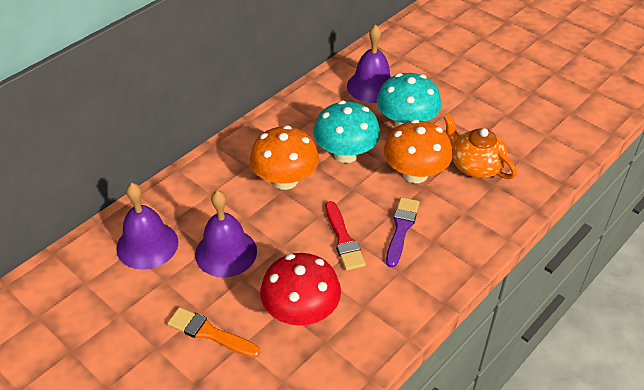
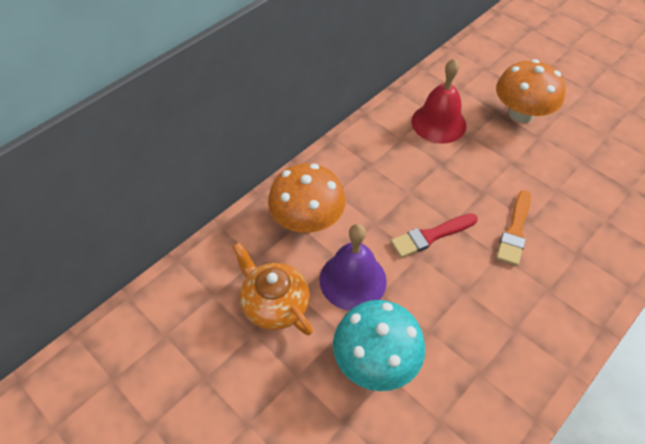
purple bell: [116,183,178,270] [195,190,257,277] [347,25,391,103] = 3 -> [319,224,387,311] = 1
purple brush: [386,197,420,268] = 1 -> none = 0
red bell: none = 0 -> [411,58,467,143] = 1
red mushroom: [260,253,341,325] = 1 -> none = 0
turquoise mushroom: [313,101,380,163] [377,73,441,127] = 2 -> [333,300,425,391] = 1

